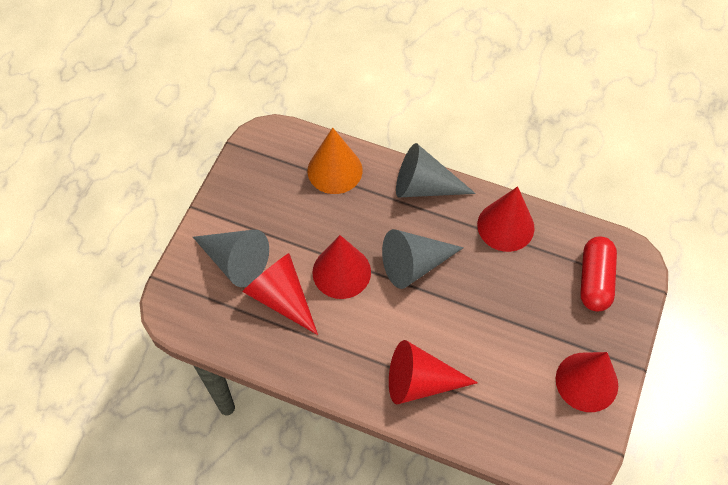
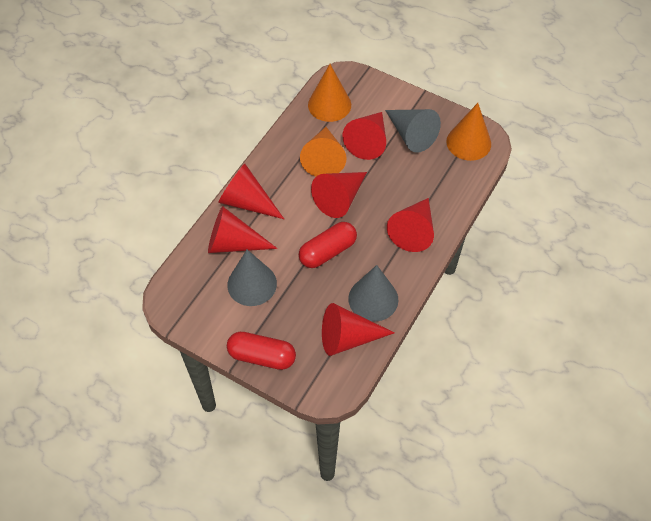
orange cone: [308,128,362,194] = 1 -> [300,127,346,177] [308,64,351,122] [446,103,491,161] = 3
red capsule: [580,237,617,312] = 1 -> [227,332,296,370] [299,222,357,268] = 2
red cone: [242,253,318,335] [312,235,371,299] [389,340,478,404] [477,186,534,252] [556,352,618,412] = 5 -> [208,206,278,253] [218,164,284,219] [311,172,367,218] [322,303,395,356] [342,112,386,160] [387,198,434,252] = 6

